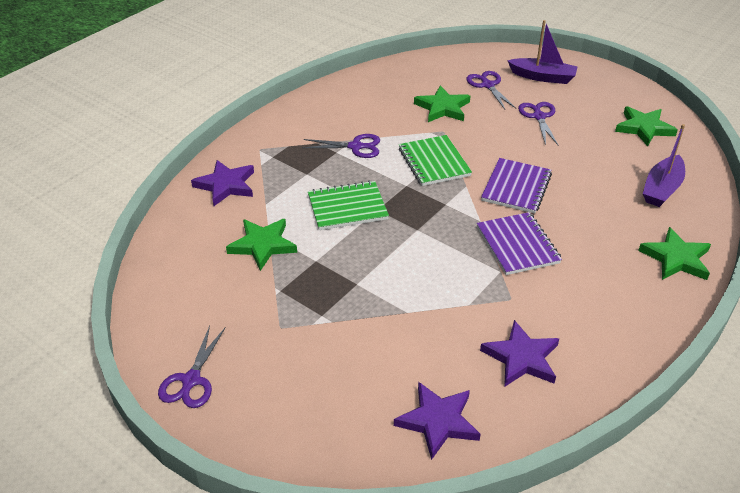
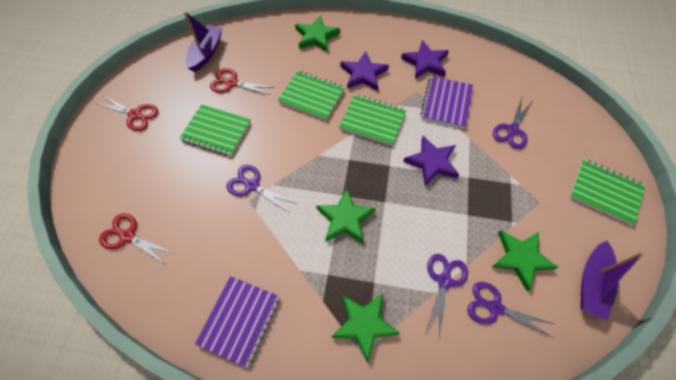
green notebook: [308,181,389,230] [399,135,472,186] = 2 -> [179,104,251,157] [278,71,345,120] [339,94,406,146] [570,159,646,225] = 4
red scissors: none = 0 -> [96,95,158,131] [99,214,173,264] [210,68,275,95] = 3

